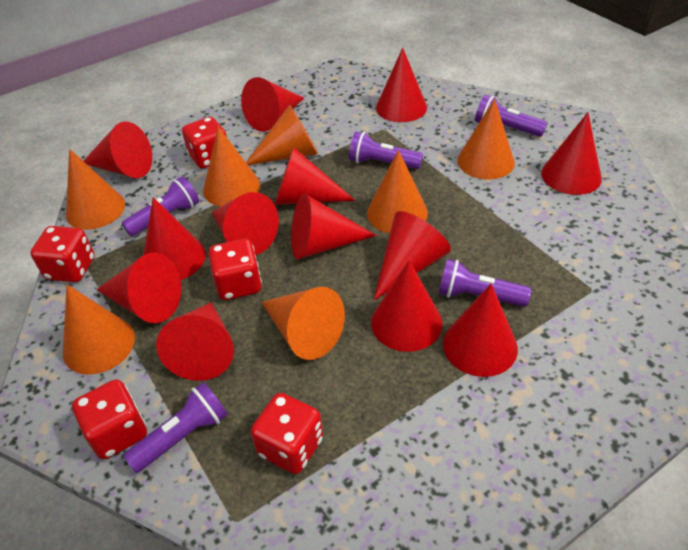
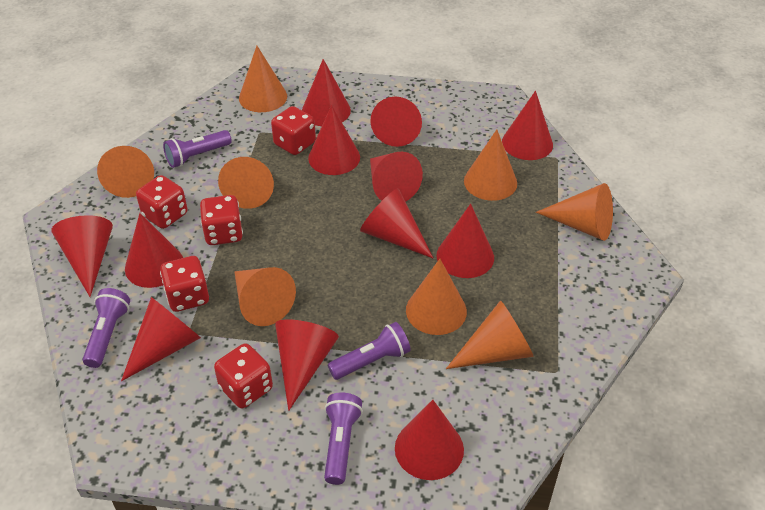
orange cone: [63,285,135,375] [66,149,125,230] [203,127,260,206] [246,105,318,165] [261,287,345,360] [367,150,428,233] [457,99,515,180] = 7 -> [97,146,154,198] [218,157,274,209] [234,267,296,326] [239,46,287,112] [406,259,467,335] [446,300,534,369] [464,129,517,201] [536,183,613,241] = 8
purple flashlight: [122,176,199,236] [123,382,228,473] [349,132,423,169] [438,259,532,307] [475,95,547,137] = 5 -> [83,288,130,368] [163,130,232,168] [324,393,363,485] [328,322,411,380] = 4
red cone: [83,121,152,178] [96,253,181,323] [143,197,206,280] [156,302,234,381] [212,192,279,255] [241,77,304,132] [275,147,356,205] [291,194,377,259] [371,261,443,352] [374,211,451,300] [376,47,427,122] [443,284,518,377] [541,112,602,195] = 13 -> [51,215,113,297] [121,297,201,381] [125,213,183,288] [275,320,339,411] [302,59,351,126] [308,105,360,175] [360,188,433,258] [370,152,423,202] [371,97,422,147] [395,400,464,480] [436,204,494,278] [502,91,553,160] = 12

